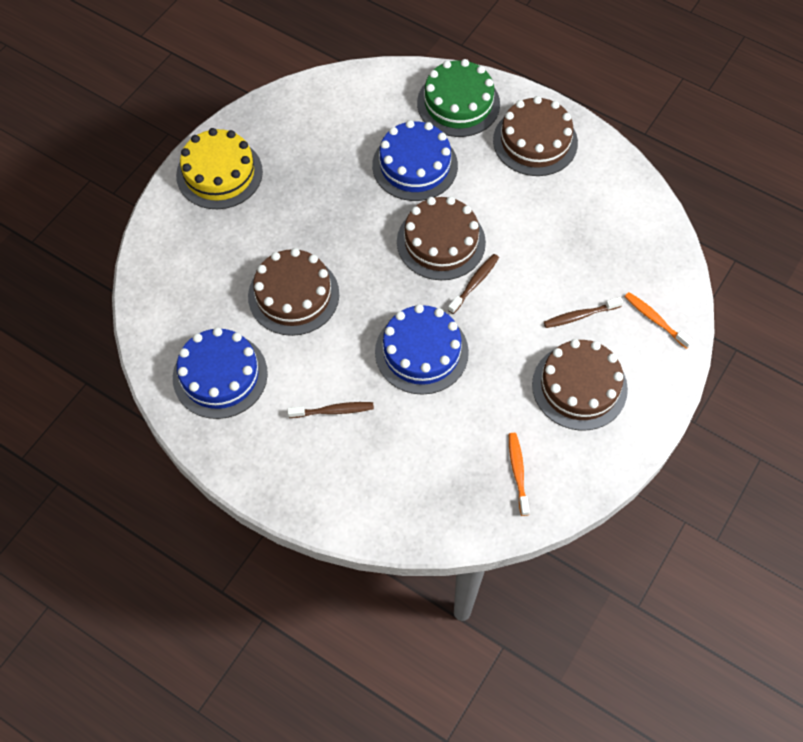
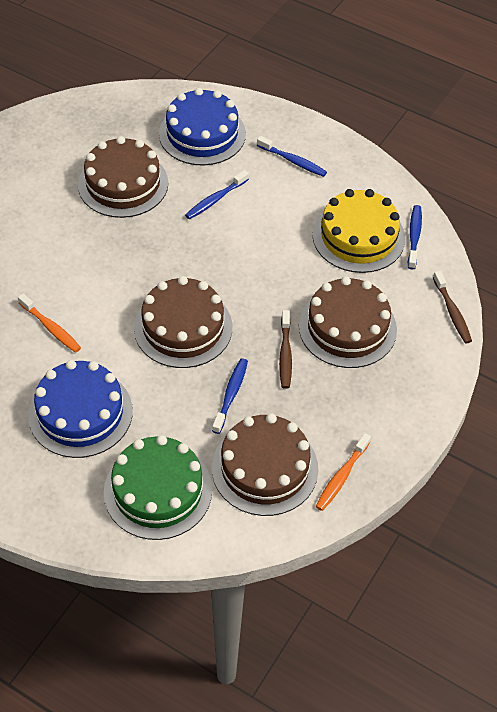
blue cake: [173,327,268,419] [372,120,458,201] [375,304,469,395] = 3 -> [28,360,133,458] [159,88,246,166] = 2
blue toothbrush: none = 0 -> [185,170,249,219] [212,358,248,434] [257,136,327,177] [408,205,422,270] = 4
brown toothbrush: [287,402,374,418] [448,254,499,314] [544,297,623,328] = 3 -> [279,310,292,389] [433,271,472,344] = 2

